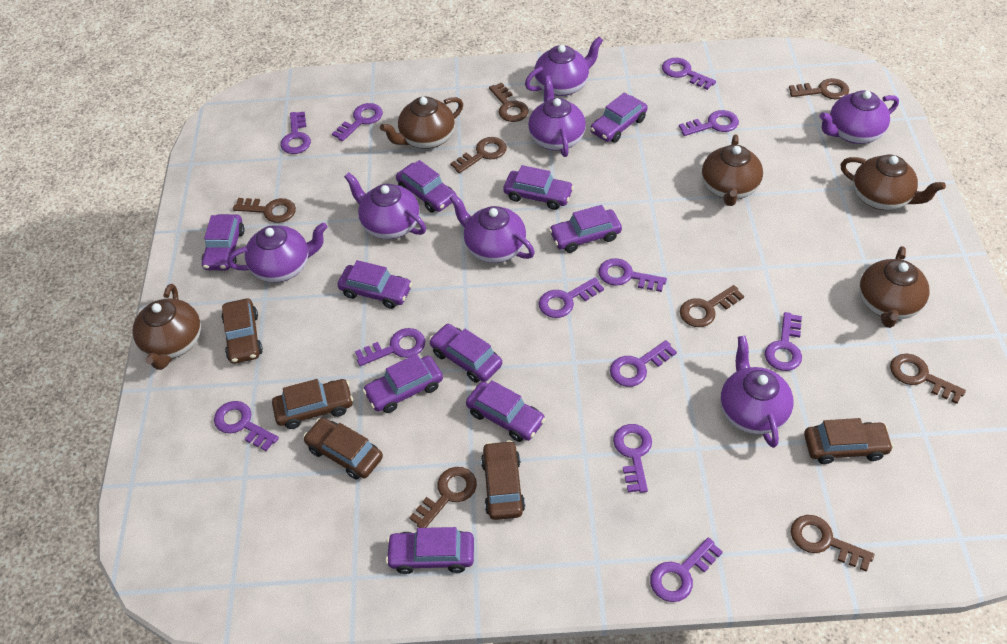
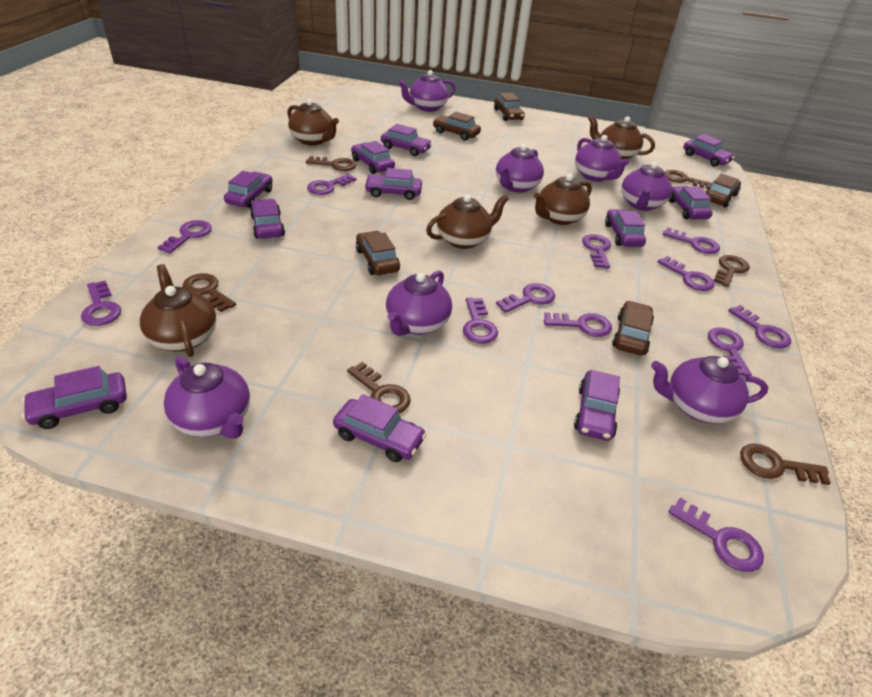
brown key: [233,198,296,223] [409,467,477,528] [450,137,507,173] [489,83,529,122] [680,285,744,327] [789,78,849,99] [791,515,874,572] [890,354,966,404] = 8 -> [182,273,236,312] [306,156,356,171] [347,362,411,414] [664,170,713,189] [714,255,750,287] [740,443,831,485] = 6
purple car: [201,214,245,270] [338,260,412,309] [363,354,443,413] [386,527,474,574] [396,160,456,213] [429,324,502,383] [466,380,545,442] [503,165,574,210] [549,205,622,253] [590,93,648,143] = 10 -> [22,366,127,429] [224,171,273,208] [250,199,285,239] [333,394,427,462] [351,141,395,174] [364,168,422,200] [381,124,432,156] [574,370,620,441] [605,209,646,247] [669,186,713,219] [683,134,734,167] = 11

